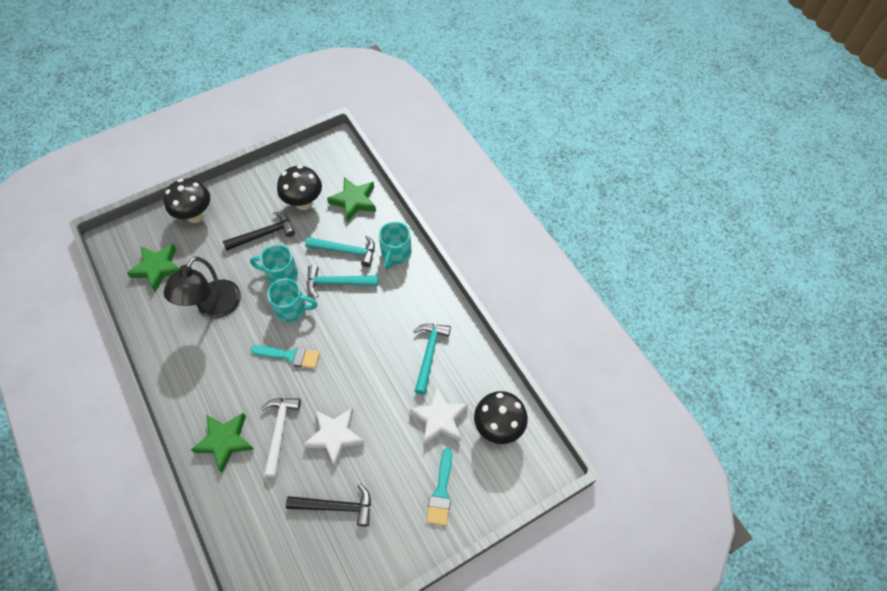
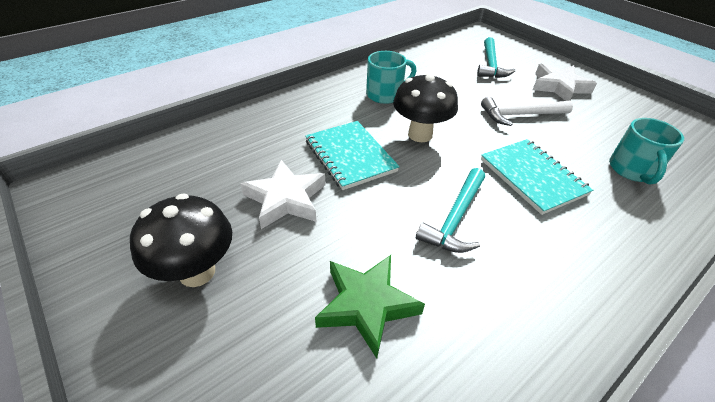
black hammer: [223,211,295,250] [286,483,371,527] = 2 -> none = 0
black lamp: [163,256,241,318] = 1 -> none = 0
black mushroom: [164,179,210,223] [277,165,322,210] [474,391,528,444] = 3 -> [130,193,232,287] [393,73,458,142] = 2
green star: [127,244,180,292] [191,413,255,472] [327,177,376,222] = 3 -> [315,255,425,358] = 1
turquoise brush: [251,345,320,369] [426,448,452,526] = 2 -> none = 0
turquoise hammer: [305,235,375,267] [307,265,378,298] [413,324,451,395] = 3 -> [416,168,485,253] [477,37,515,78] = 2
turquoise mug: [250,244,298,284] [267,278,318,322] [379,222,412,269] = 3 -> [366,51,416,104] [609,118,684,185] = 2
turquoise notebook: none = 0 -> [305,121,400,190] [481,139,593,215] = 2

